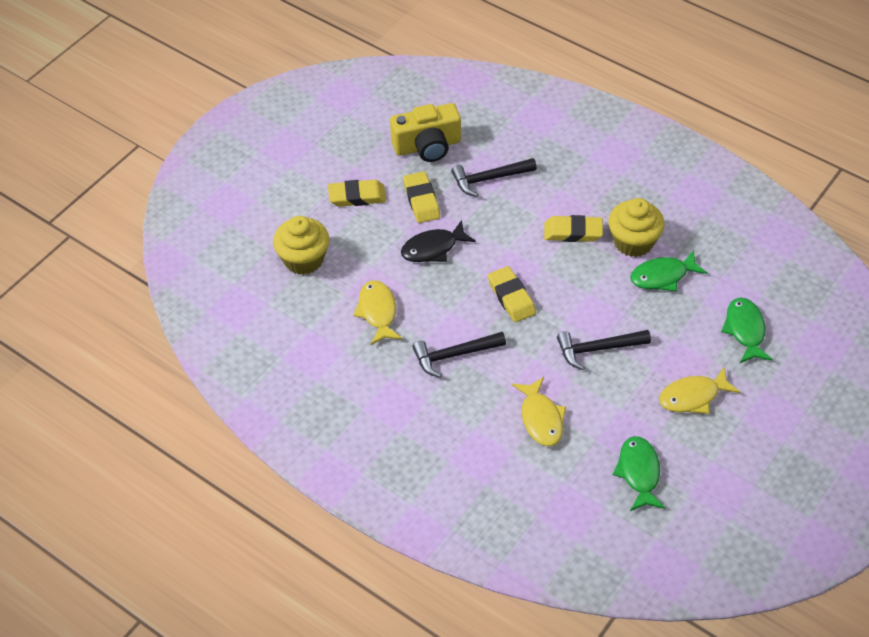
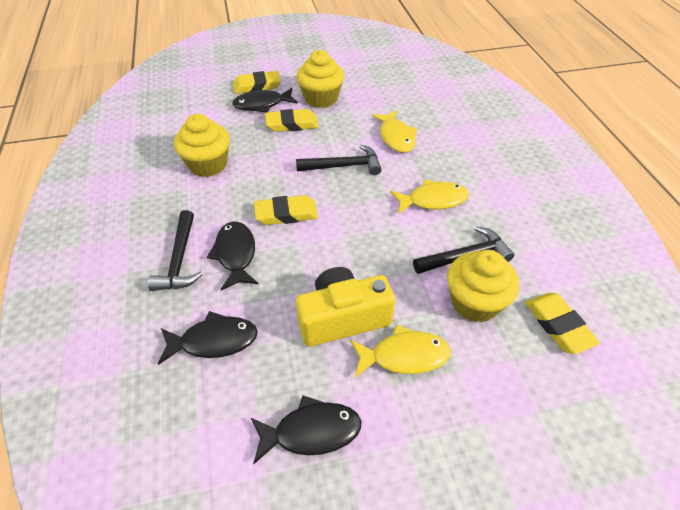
black fish: [401,220,476,262] = 1 -> [158,311,258,365] [207,222,258,290] [232,88,298,113] [251,396,361,464] = 4
green fish: [613,436,666,511] [630,250,707,292] [721,298,773,363] = 3 -> none = 0
yellow cupcake: [273,216,329,275] [608,198,665,257] = 2 -> [174,114,230,177] [297,50,344,108] [447,250,519,322] = 3

